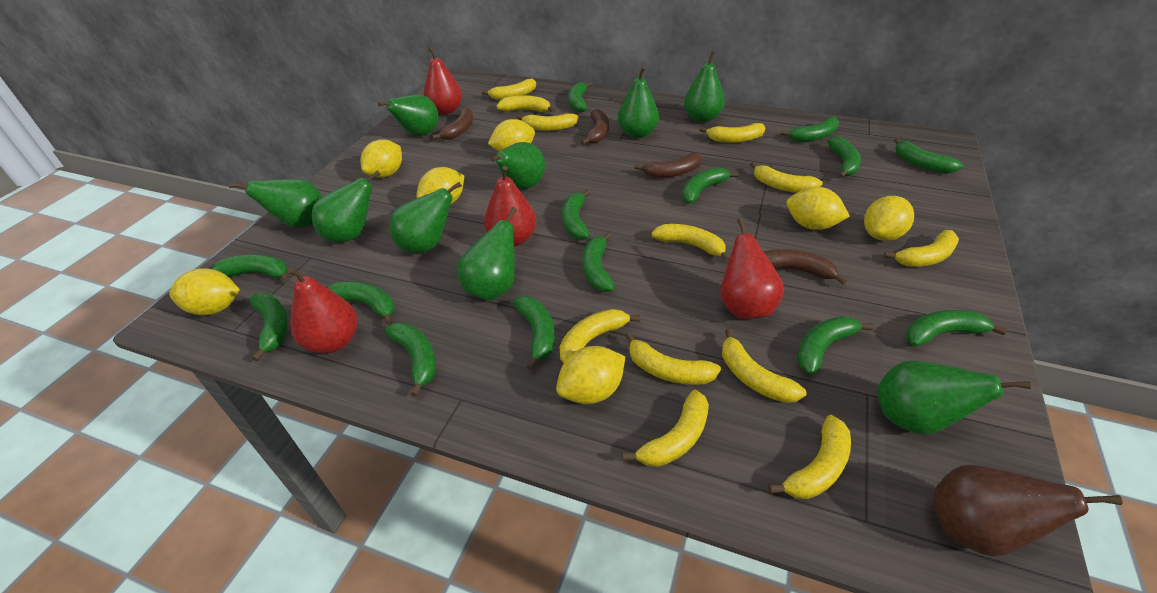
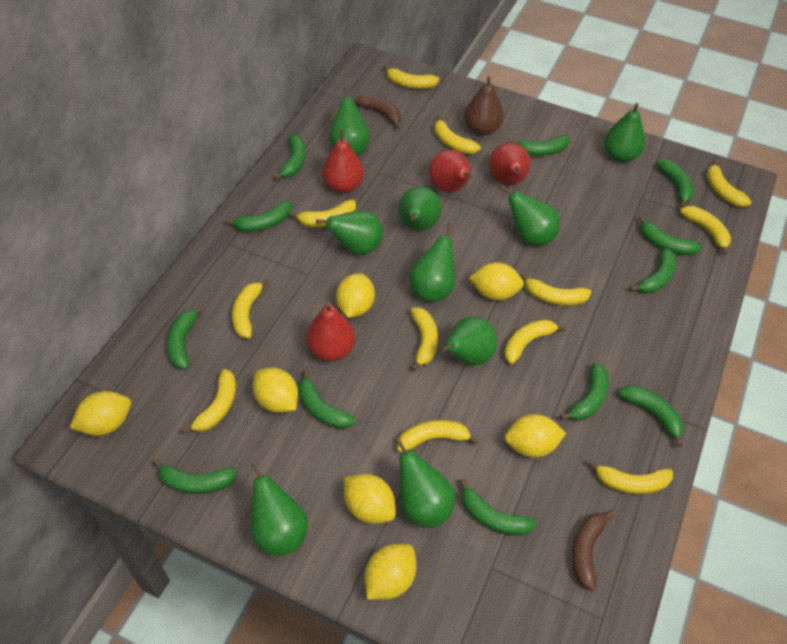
brown banana: [432,107,473,140] [581,109,609,145] [634,153,702,178] [763,249,847,285] = 4 -> [354,94,401,129] [572,510,616,591] = 2
green banana: [212,254,290,282] [250,293,288,361] [327,281,394,325] [385,323,436,397] [513,296,555,370] [562,190,590,240] [568,82,592,112] [582,232,615,292] [682,167,738,204] [780,117,839,142] [797,316,873,375] [827,136,861,178] [894,138,963,173] [906,310,1007,347] = 14 -> [153,459,238,494] [167,305,204,369] [226,201,292,232] [273,134,306,180] [298,369,355,429] [459,478,536,535] [508,135,570,156] [560,362,609,420] [618,385,684,447] [630,248,676,293] [638,215,702,256] [656,159,694,208] = 12

